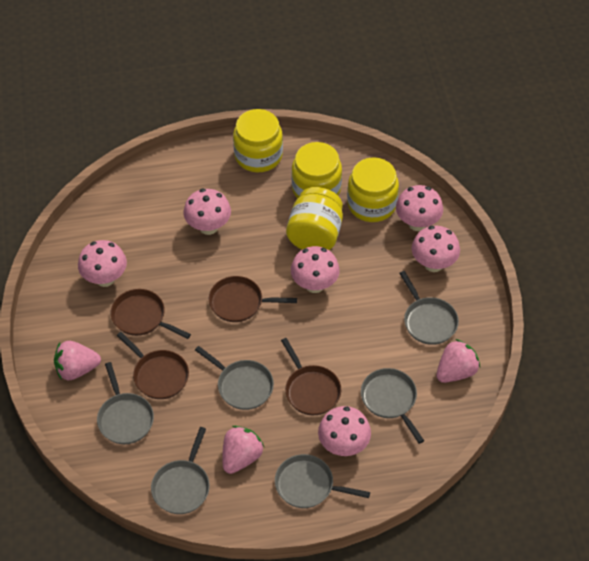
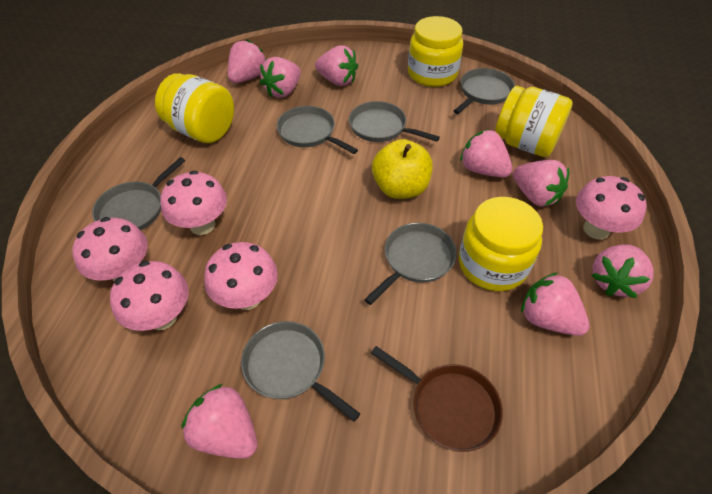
brown pan: [111,289,191,339] [117,332,189,399] [209,276,297,322] [281,338,341,415] = 4 -> [371,346,503,452] = 1
pink mushroom: [78,240,127,287] [184,189,231,235] [291,246,340,293] [318,406,371,456] [396,185,443,231] [412,226,460,272] = 6 -> [72,217,148,282] [110,261,189,331] [160,170,227,235] [204,242,278,310] [576,176,647,239] = 5
pink strawberry: [54,341,101,380] [222,426,264,474] [436,339,480,383] = 3 -> [181,384,257,459] [228,39,266,83] [260,57,301,98] [315,46,358,86] [460,129,513,177] [513,160,570,207] [521,272,589,336] [591,244,654,298] = 8
yellow apple: none = 0 -> [372,139,433,199] = 1

